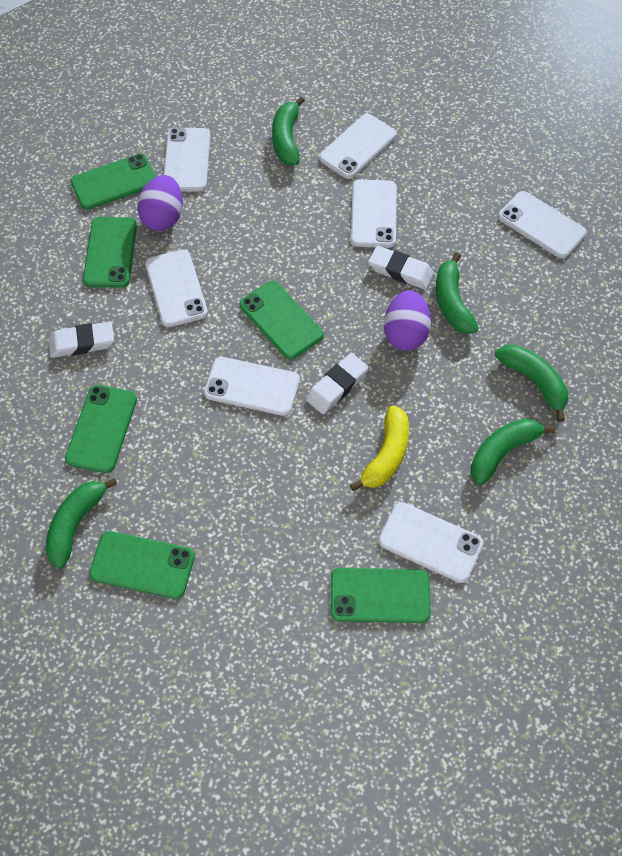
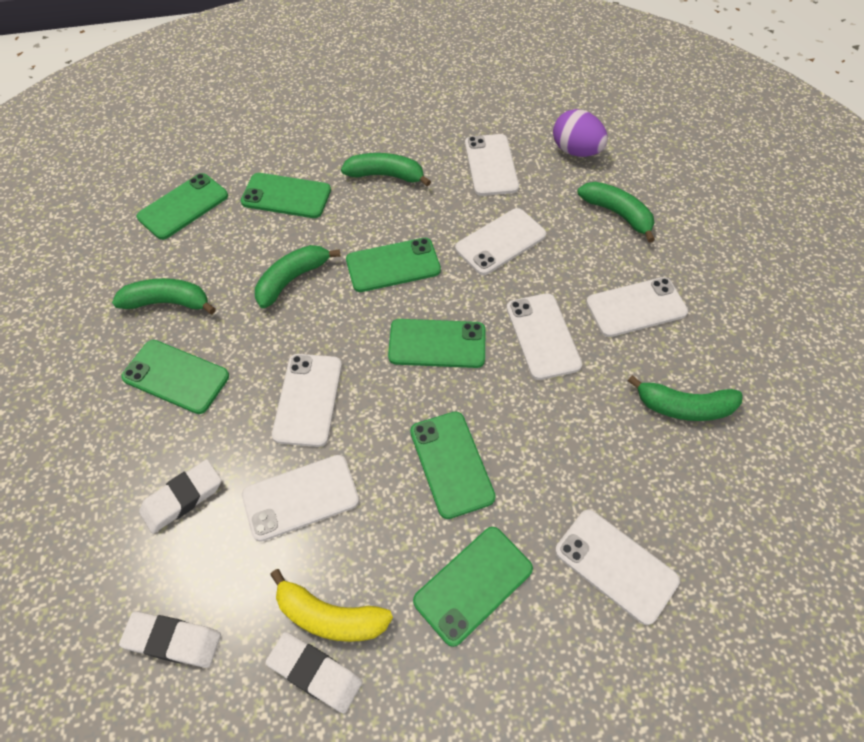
green phone: [65,385,137,473] [71,153,156,210] [83,217,137,288] [89,531,195,599] [239,281,324,359] [330,568,431,623] = 6 -> [121,340,229,414] [137,173,228,240] [241,173,331,218] [346,238,441,292] [388,319,486,368] [410,412,496,519] [413,527,533,647] = 7
purple egg: [137,175,183,231] [384,290,431,351] = 2 -> [553,109,608,157] = 1

